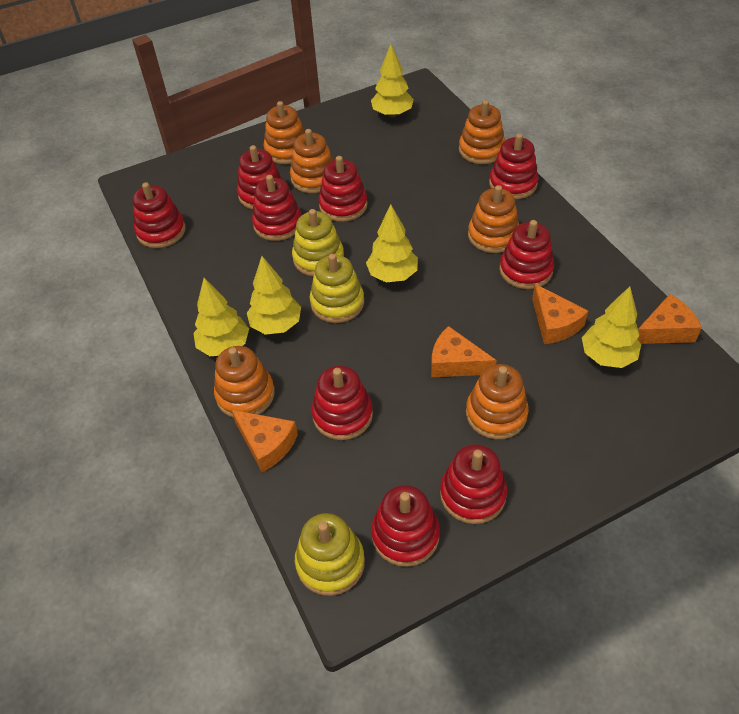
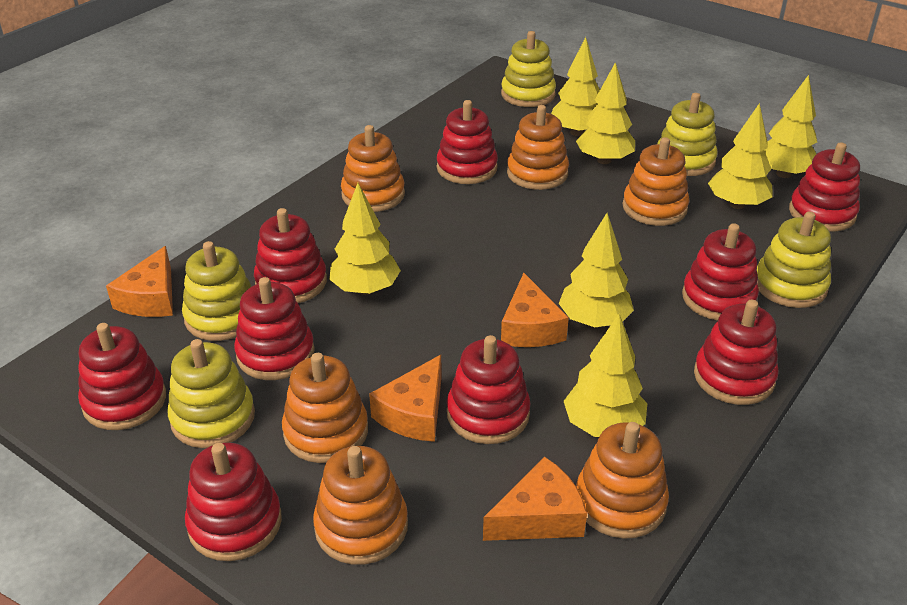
yellow stacking toy: [292,209,344,276] [295,513,365,596] [310,254,364,323] = 3 -> [168,339,255,448] [182,241,251,341] [501,31,556,107] [657,93,718,176] [757,211,831,308] = 5
yellow tree: [194,278,249,356] [247,256,301,335] [366,204,418,282] [371,44,414,118] [582,286,641,368] = 5 -> [329,183,401,295] [551,37,600,136] [559,213,634,327] [564,314,647,437] [576,62,635,164] [708,103,773,209] [764,75,817,178] = 7

